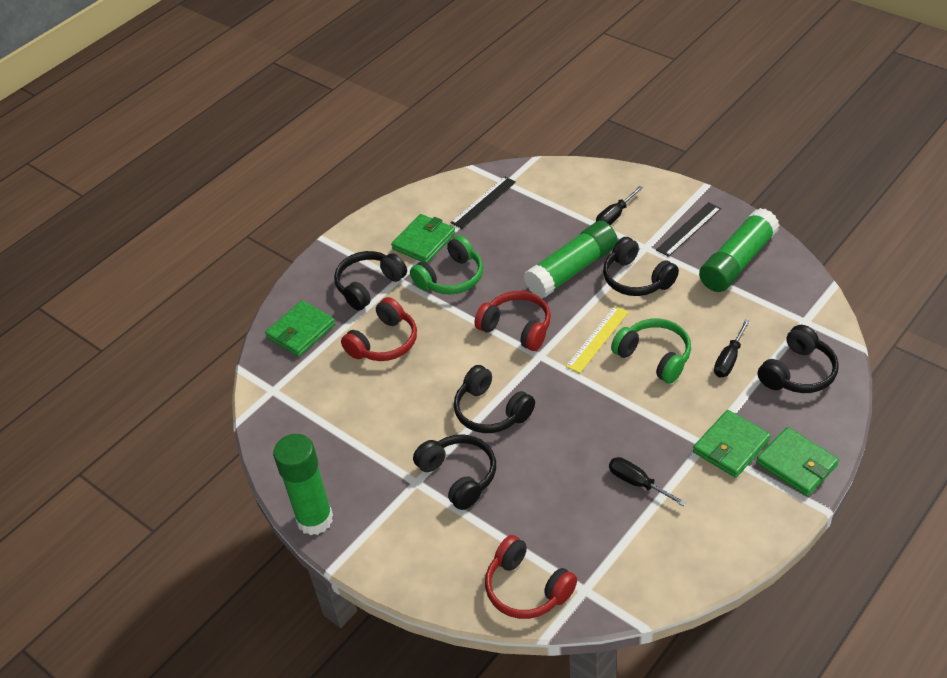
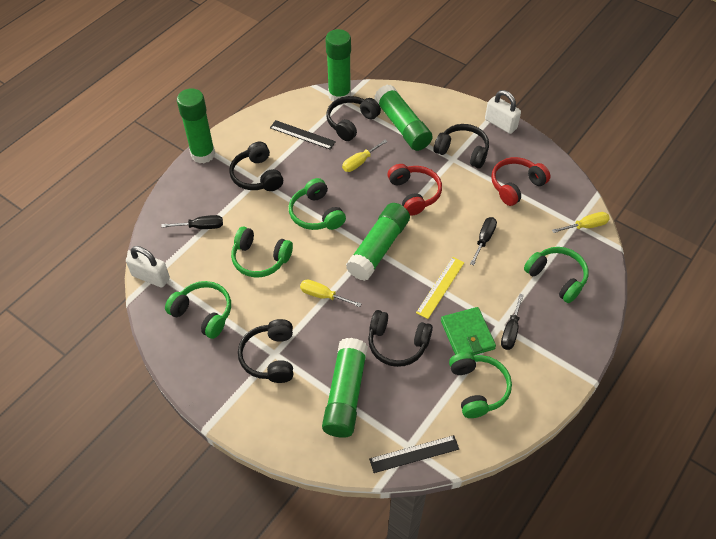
green glue stick: [273,434,333,535] [524,221,618,299] [699,208,780,292] = 3 -> [177,88,215,163] [322,338,368,438] [326,29,351,101] [346,203,410,281] [374,84,433,151] = 5
green headphones: [410,235,483,294] [611,319,691,384] = 2 -> [165,281,231,339] [231,227,293,277] [289,178,346,230] [449,352,512,418] [524,247,589,303] = 5
green wallet: [265,300,335,357] [391,214,455,263] [693,410,771,478] [756,427,839,496] = 4 -> [441,307,496,355] = 1
red headphones: [341,297,417,361] [474,291,551,351] [485,535,577,619] = 3 -> [387,164,442,216] [491,157,551,206] = 2
white padlock: none = 0 -> [126,246,170,288] [485,90,521,134] = 2
yellow screwdriver: none = 0 -> [300,279,362,307] [342,139,388,172] [552,212,610,233] = 3

